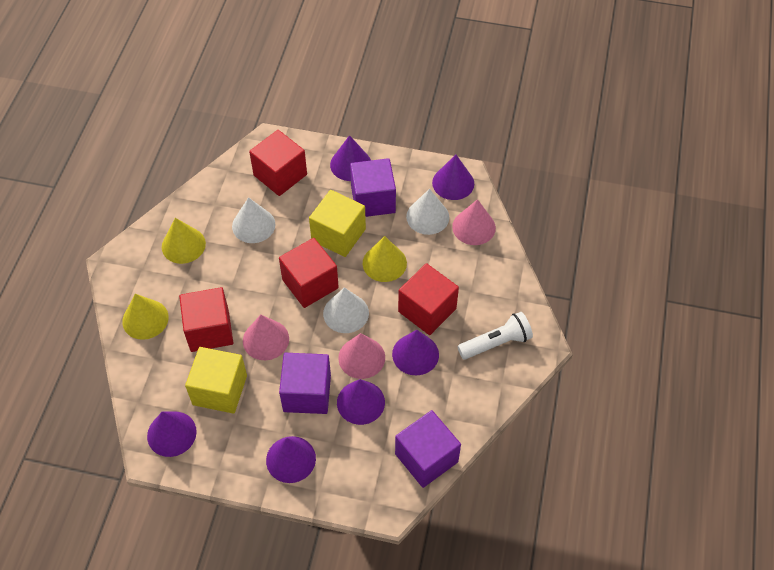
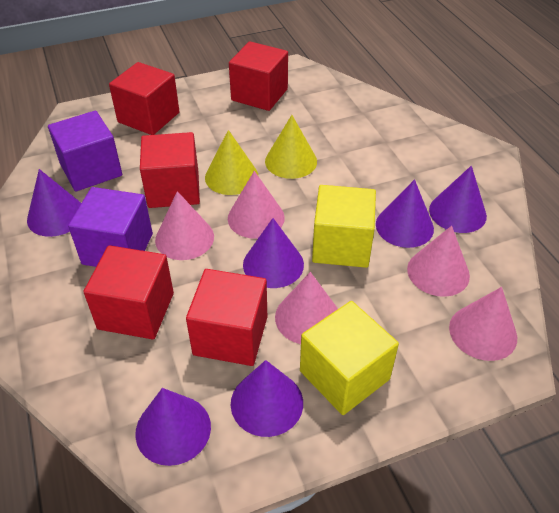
pink cone: [243,315,289,360] [338,333,385,379] [452,199,496,245] = 3 -> [155,191,214,260] [228,171,285,239] [275,272,338,344] [407,226,470,297] [449,287,517,361] = 5
purple cube: [279,353,331,414] [350,158,396,217] [395,410,461,488] = 3 -> [48,111,122,191] [68,187,153,267] = 2
red cube: [179,287,233,352] [249,130,307,196] [279,238,339,308] [398,263,459,335] = 4 -> [84,245,174,340] [109,62,180,135] [140,132,200,208] [186,269,267,366] [229,41,288,111] = 5
white cone: [232,197,276,243] [323,287,369,333] [406,189,449,235] = 3 -> none = 0
white flashlight: [457,312,533,360] = 1 -> none = 0
yellow cone: [122,294,169,340] [162,218,206,264] [363,236,407,282] = 3 -> [205,130,258,195] [265,115,317,179] = 2

